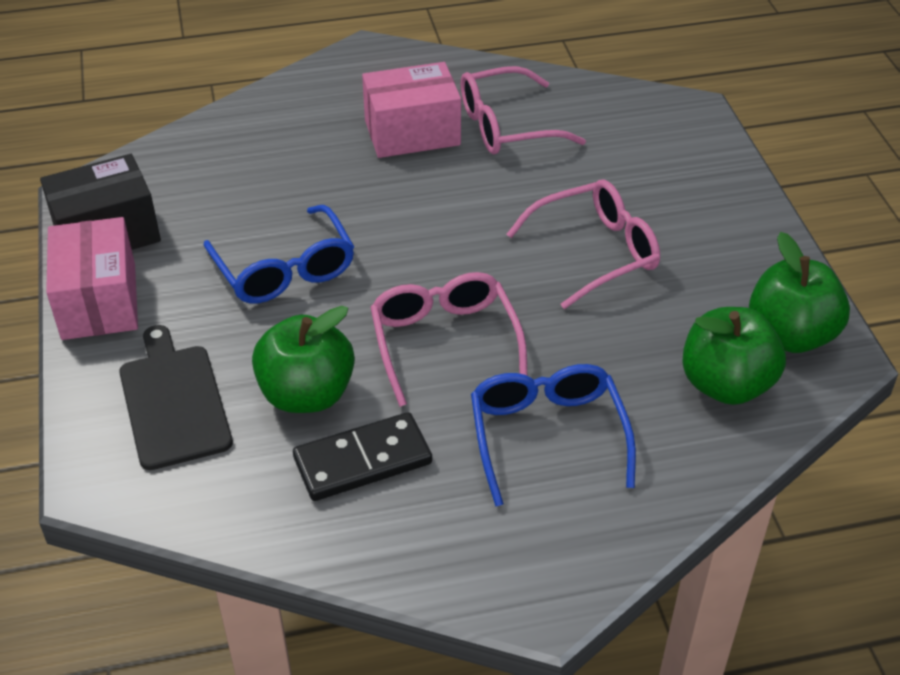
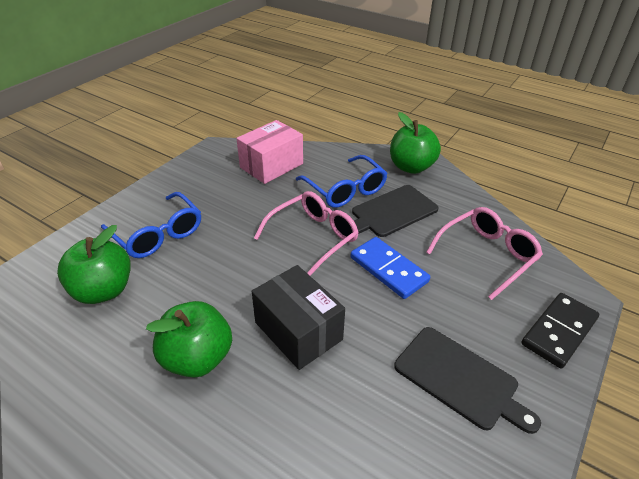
black cutting board: [119,325,233,470] = 1 -> [352,185,439,237] [394,327,541,434] = 2
blue domino: none = 0 -> [351,237,430,299] = 1
pink box: [46,217,138,340] [362,62,461,158] = 2 -> [236,120,303,184] = 1
pink glasses: [370,272,527,407] [461,66,586,154] [507,180,660,309] = 3 -> [254,191,358,276] [426,207,543,300] = 2

